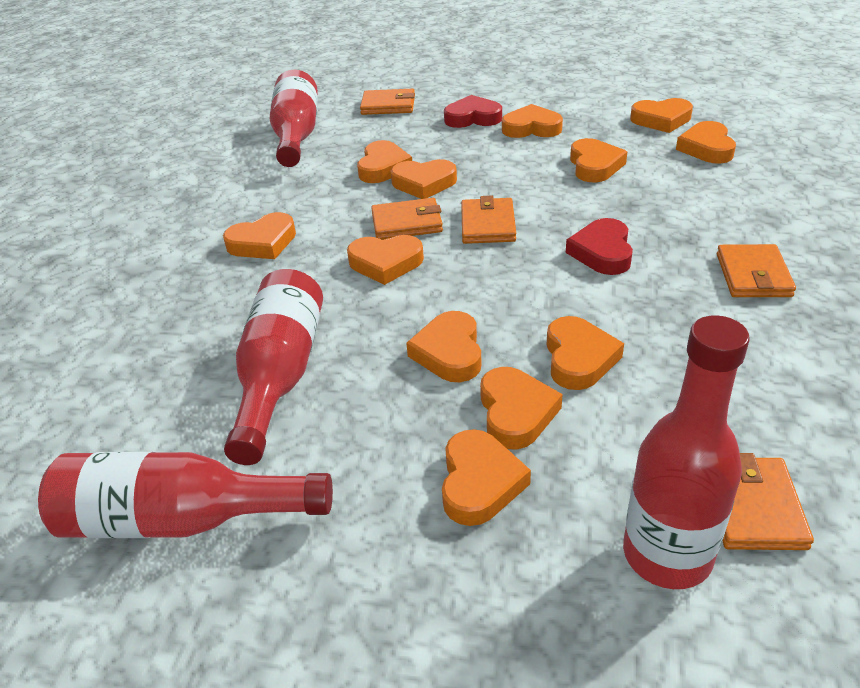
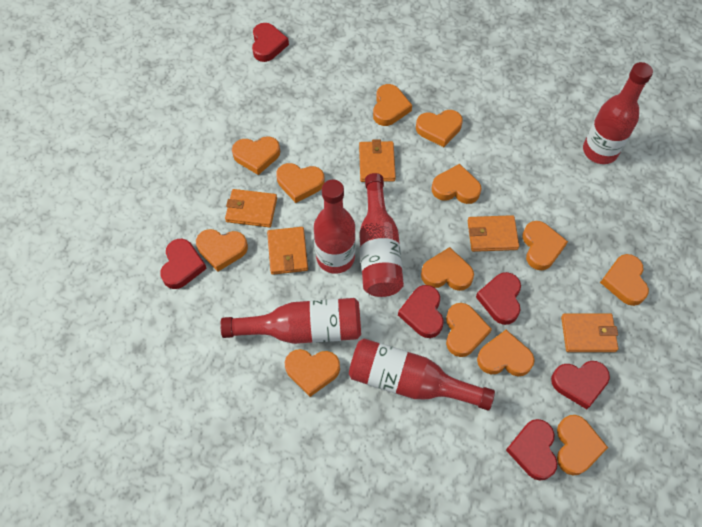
orange heart: [223,212,296,259] [347,235,424,285] [357,140,412,183] [391,159,457,199] [406,311,482,382] [442,429,531,526] [480,367,563,450] [502,104,563,138] [547,316,624,390] [570,138,627,182] [630,98,693,133] [676,121,736,164] = 12 -> [196,229,248,271] [232,136,280,175] [276,163,325,203] [285,349,340,397] [373,84,412,126] [416,110,463,147] [421,247,474,291] [432,164,482,204] [446,303,492,357] [477,330,534,377] [522,221,568,270] [557,415,608,475] [600,254,649,306] = 13
red bottle: [38,452,333,538] [224,269,323,465] [270,70,318,167] [623,315,749,589] = 4 -> [220,298,361,344] [314,180,356,274] [349,338,495,410] [359,173,404,297] [583,62,653,164] = 5
red heart: [444,95,502,128] [566,218,633,275] = 2 -> [160,239,207,289] [252,23,289,62] [398,285,444,338] [476,272,521,325] [506,419,558,481] [551,361,610,409] = 6

